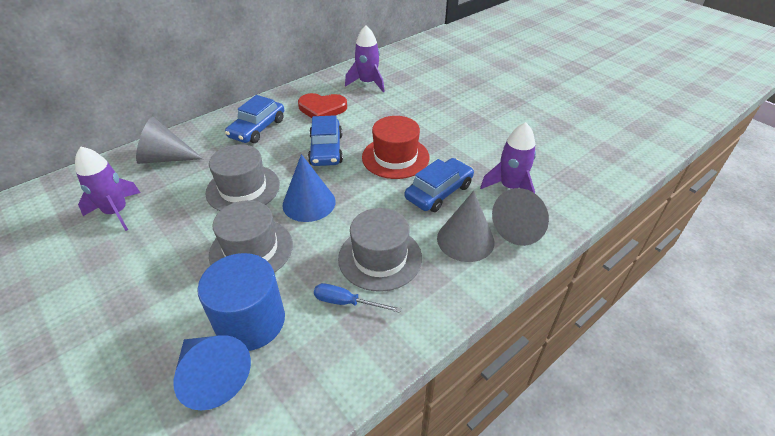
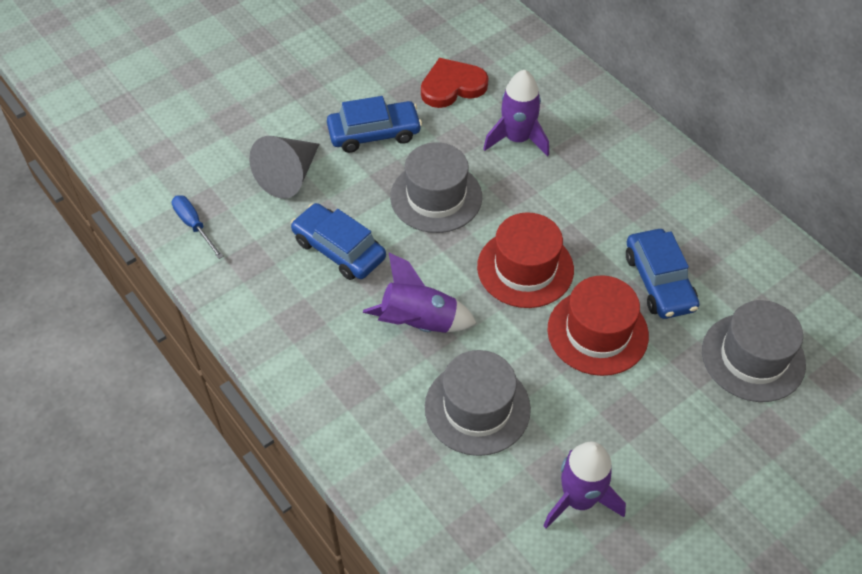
blue cone: [173,335,251,410] [282,154,336,222] = 2 -> none = 0
blue cylinder: [197,253,285,351] = 1 -> none = 0
grey cone: [136,117,204,164] [437,191,494,262] [492,188,549,246] = 3 -> [249,136,319,198] = 1
red hat: [362,116,430,179] = 1 -> [477,212,574,308] [547,275,649,376] = 2

